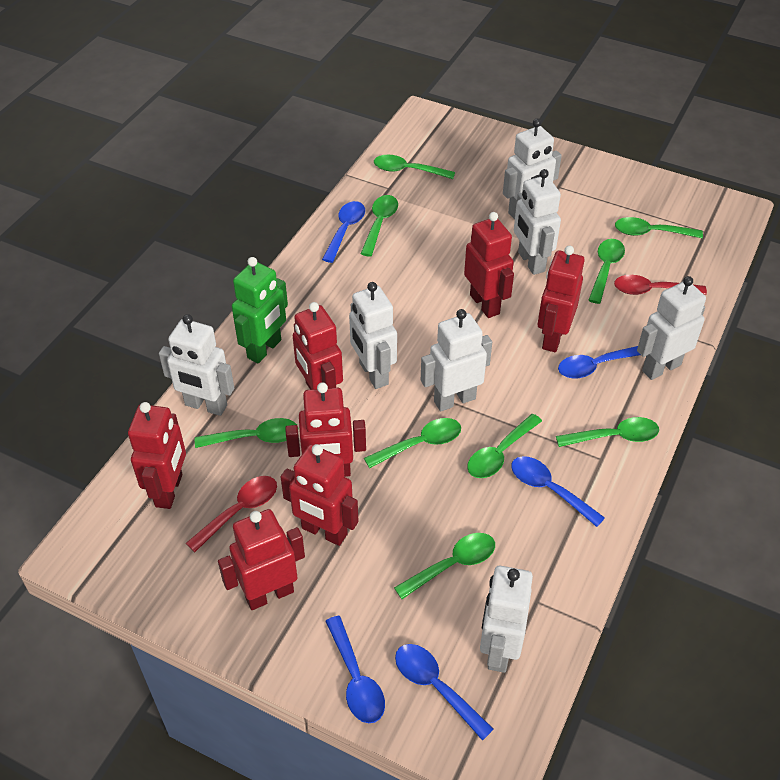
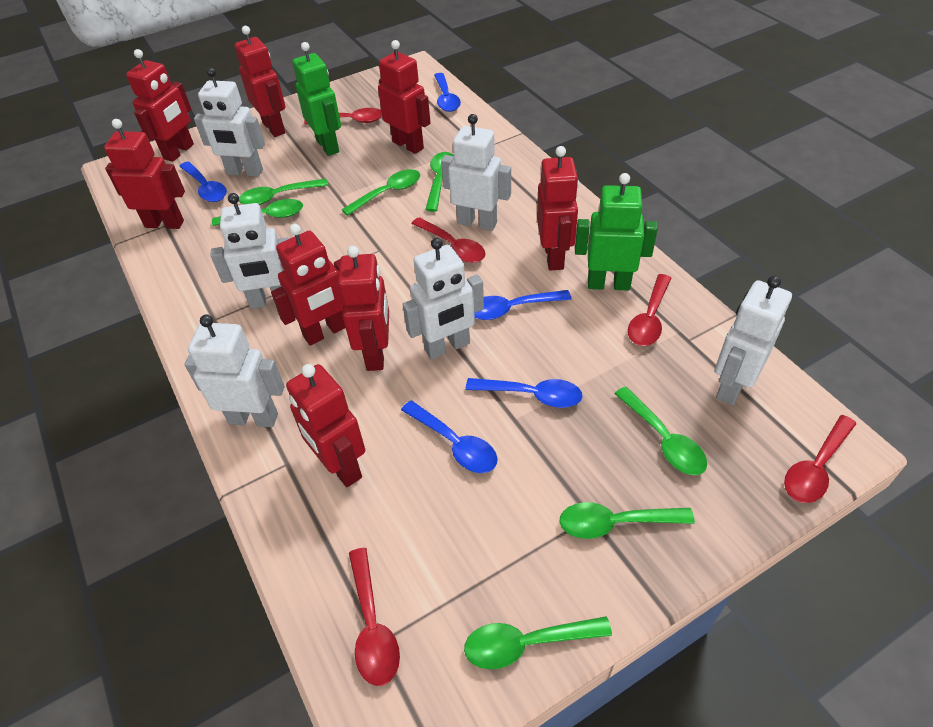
green robot: [232,257,288,363] = 1 -> [292,42,341,156] [575,173,658,291] = 2
green spoon: [195,418,297,448] [361,195,398,257] [364,418,461,468] [374,155,455,179] [394,533,495,599] [467,414,542,478] [556,417,659,447] [589,239,625,304] [615,217,703,238] = 9 -> [212,199,303,226] [239,178,328,205] [342,169,420,216] [425,152,454,212] [464,616,612,669] [560,502,695,539] [614,387,707,475] = 7
red robot: [128,402,186,509] [218,509,305,610] [281,444,358,546] [285,382,366,477] [293,302,343,390] [464,212,514,318] [538,245,585,352] = 7 -> [104,119,185,229] [126,49,194,162] [234,26,286,137] [271,224,346,345] [286,364,365,487] [338,246,389,371] [378,40,431,154] [537,146,579,270] = 8
red spoon: [186,476,277,552] [614,275,707,295] = 2 -> [304,108,382,124] [349,548,400,686] [411,217,486,263] [628,274,671,346] [784,415,856,503] = 5
white robot: [159,314,234,416] [349,282,397,389] [421,309,492,411] [480,566,533,673] [503,118,562,220] [514,169,561,275] [637,276,706,380] = 7 -> [184,315,284,427] [194,67,265,177] [211,193,290,309] [402,238,484,360] [441,114,511,231] [715,276,792,405] = 6

